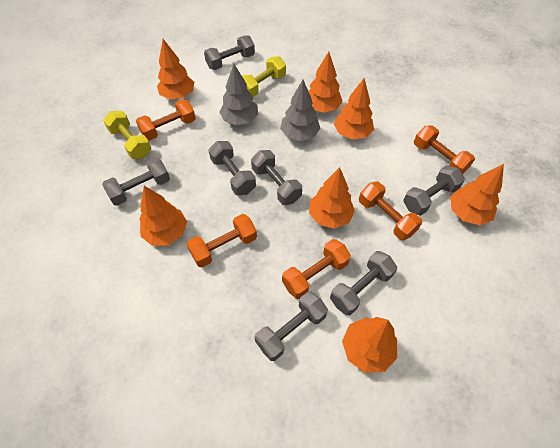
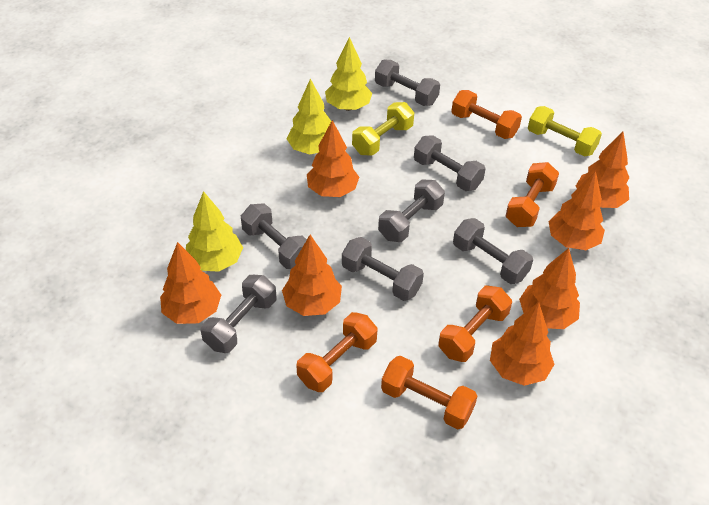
grey tree: [219,64,258,125] [280,80,321,141] = 2 -> none = 0
yellow tree: none = 0 -> [186,191,243,272] [287,79,331,154] [325,37,372,111] = 3

